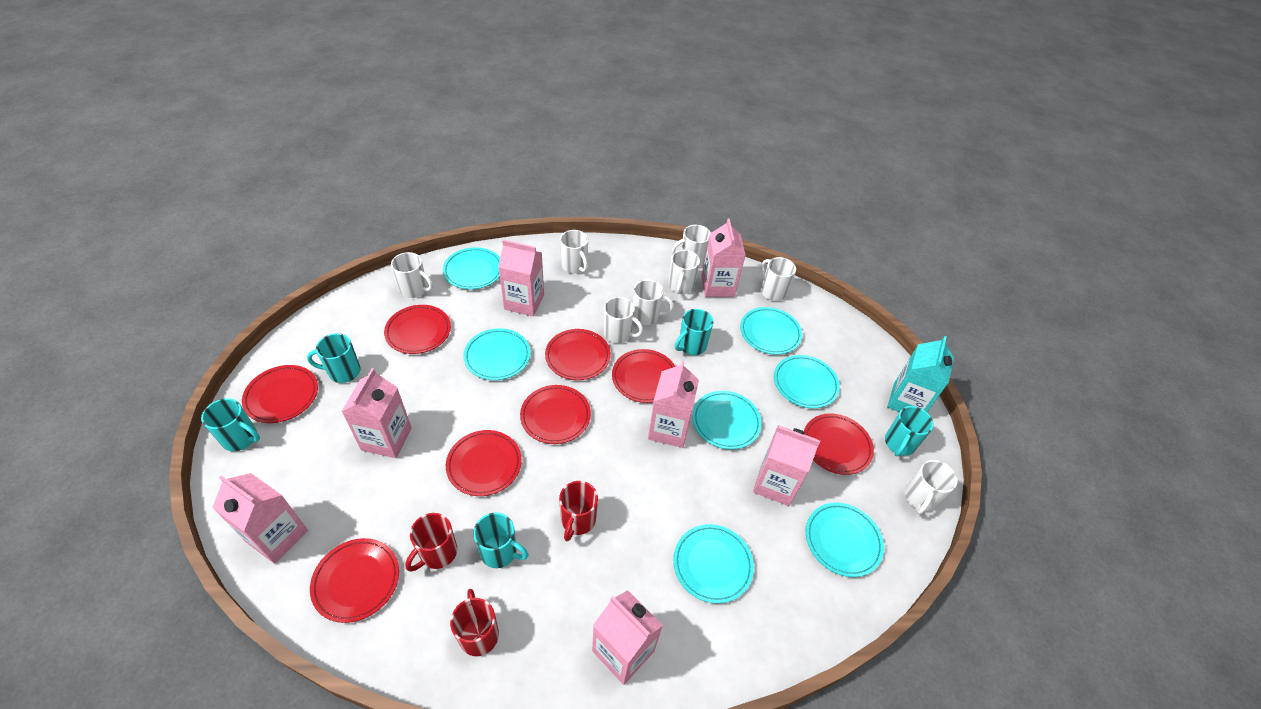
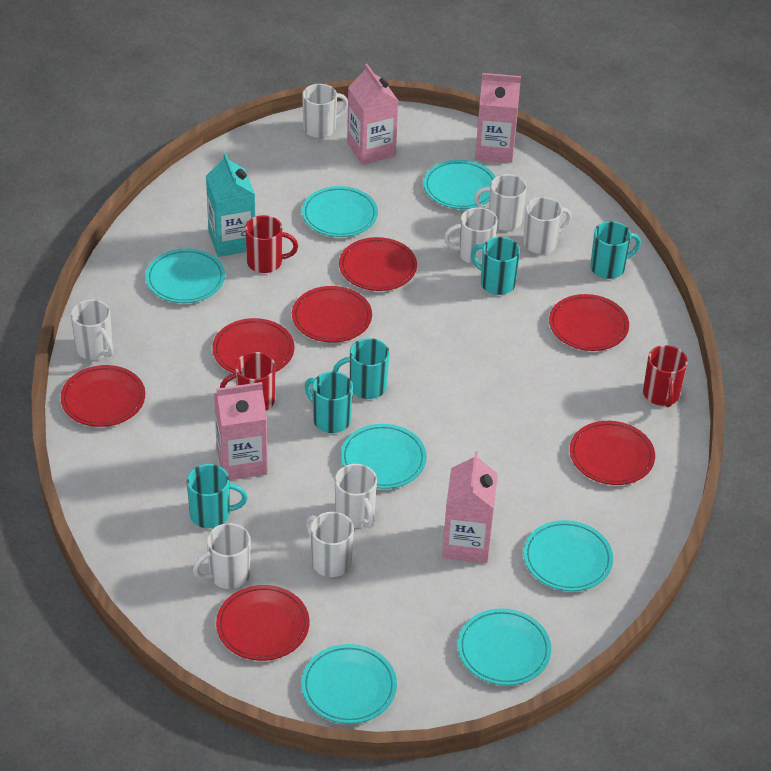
pink carton: [212,473,308,564] [341,368,412,458] [498,239,544,316] [592,590,663,685] [648,361,699,448] [701,219,746,297] [753,425,820,506] = 7 -> [214,382,268,480] [347,64,398,165] [442,451,498,563] [475,73,521,163] = 4
red plate: [242,365,318,423] [310,538,399,623] [384,305,451,354] [446,430,522,496] [520,385,591,444] [545,329,611,380] [612,349,676,403] [804,413,874,475] = 8 -> [61,365,145,427] [212,318,295,373] [216,585,309,661] [292,286,372,343] [339,237,417,291] [549,294,629,351] [570,421,655,485] = 7

